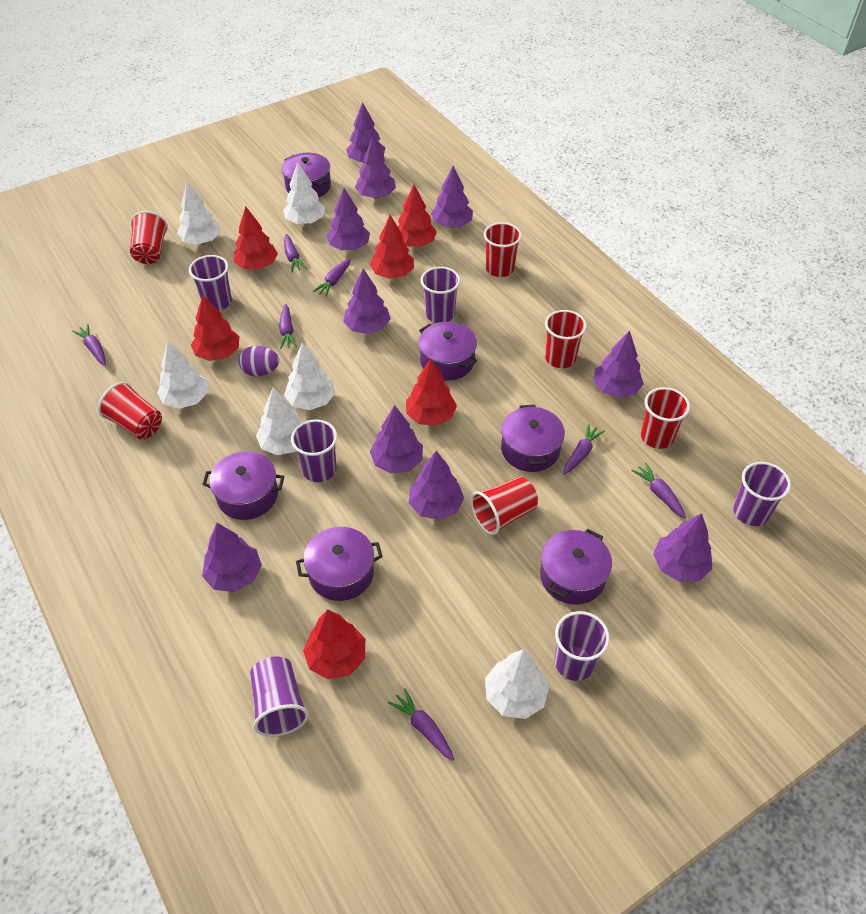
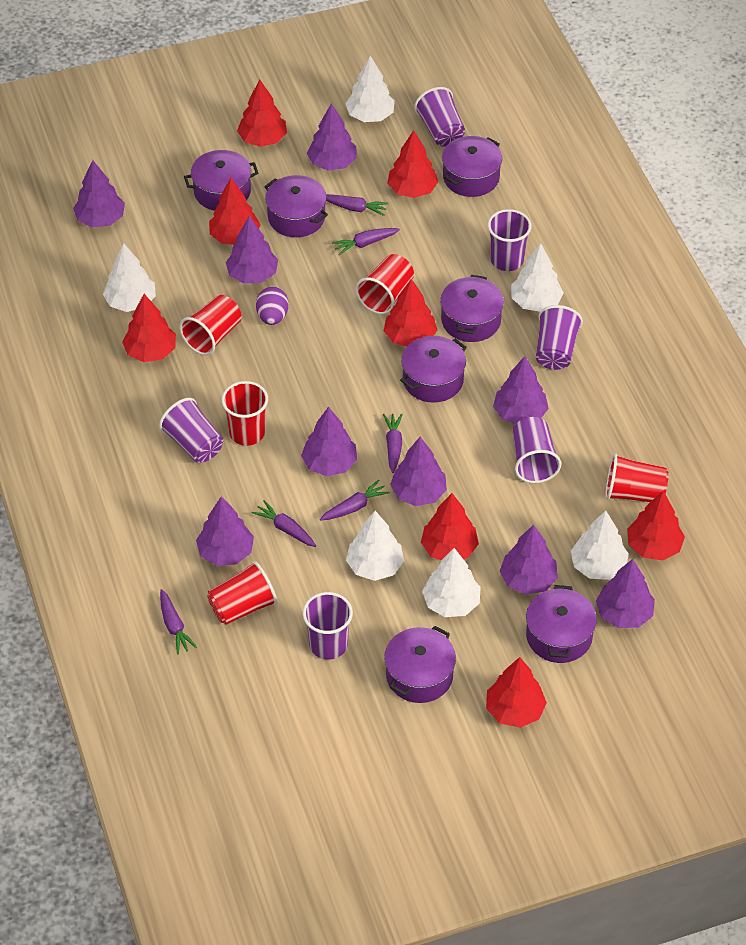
purple carrot: [72,324,106,366] [279,304,297,349] [284,234,307,272] [313,258,351,297] [388,688,454,761] [563,423,605,475] [631,462,686,518] = 7 -> [160,589,197,655] [252,500,316,547] [320,479,390,521] [326,194,389,216] [332,228,400,255] [383,413,403,473] = 6
purple pot: [202,451,284,520] [282,153,331,198] [296,527,383,601] [419,322,477,380] [501,405,565,472] [540,529,612,605] = 6 -> [184,150,258,211] [264,175,328,237] [384,626,456,703] [400,336,467,403] [440,275,504,342] [442,136,502,197] [526,585,597,663] = 7
purple tree: [202,523,262,592] [327,188,370,250] [343,269,391,334] [346,102,385,163] [355,137,396,198] [370,405,423,474] [409,451,464,520] [431,166,473,228] [593,330,644,398] [653,513,712,582] = 10 -> [73,160,125,228] [196,497,254,566] [226,216,278,284] [301,407,357,476] [307,103,357,171] [390,437,447,506] [493,356,549,424] [500,525,558,595] [596,559,655,628] = 9
red cup: [98,382,162,440] [130,211,168,264] [471,477,538,535] [484,222,522,277] [545,310,587,368] [641,387,690,449] = 6 -> [180,295,242,355] [207,561,277,625] [222,381,268,446] [356,254,414,314] [606,453,669,502] = 5
red tree: [191,295,239,361] [234,206,278,270] [303,609,365,679] [370,215,414,279] [398,185,437,247] [406,358,457,426] = 6 -> [122,294,176,362] [209,178,260,245] [237,80,287,147] [384,279,437,347] [387,130,438,198] [421,493,479,560] [486,657,547,728] [627,491,685,560] = 8

